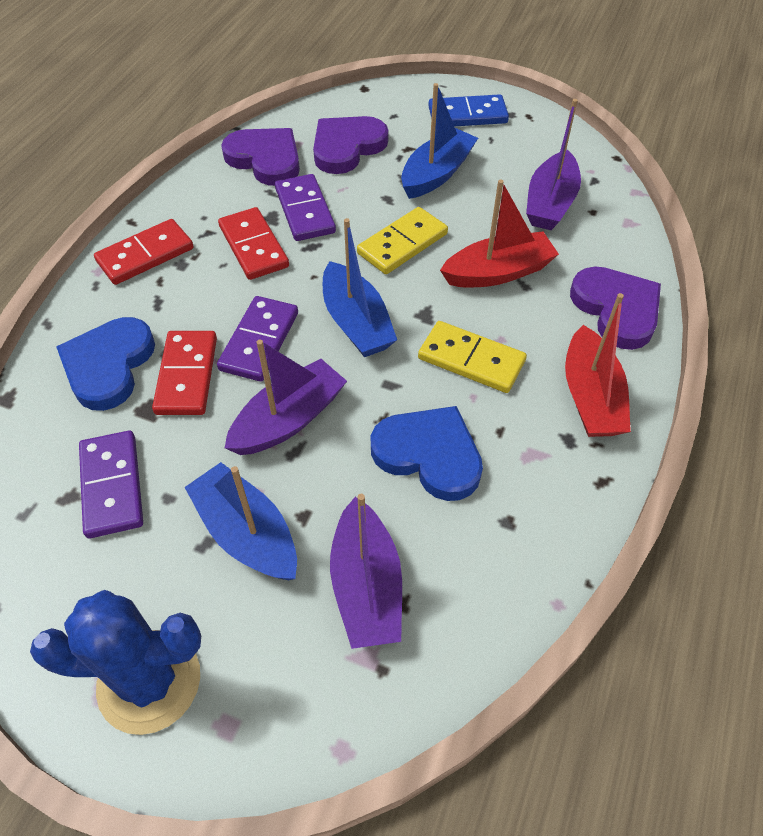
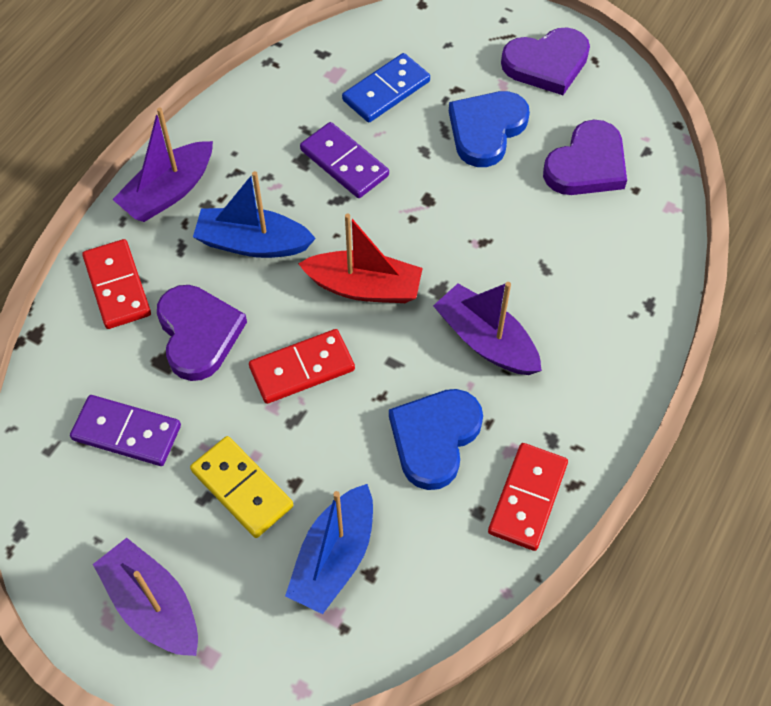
blue boat: [184,462,297,580] [323,218,397,357] [401,83,478,199] = 3 -> [193,171,316,258] [285,484,373,614] = 2
blue cactus: [30,590,201,735] = 1 -> none = 0
purple domino: [79,430,143,539] [217,296,298,381] [275,174,336,241] = 3 -> [70,395,181,466] [300,122,389,198] = 2
red boat: [440,180,559,287] [565,293,631,437] = 2 -> [298,213,423,303] = 1
yellow domino: [357,207,448,274] [418,321,527,393] = 2 -> [190,436,293,538] = 1

